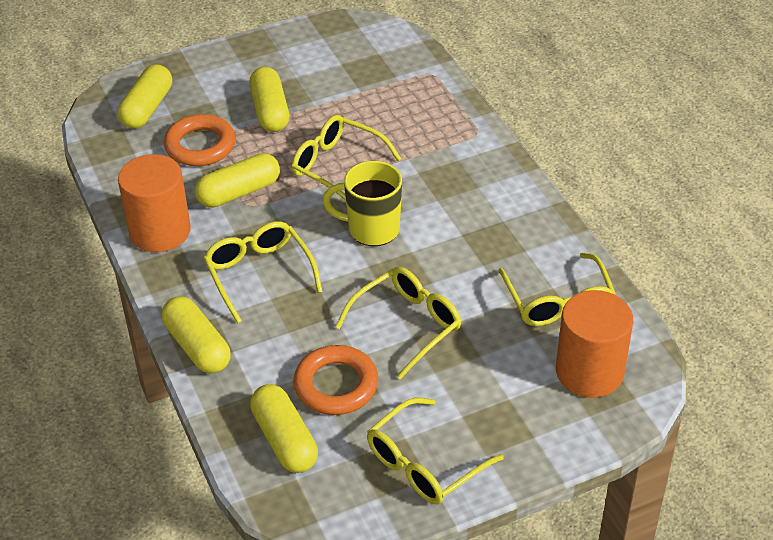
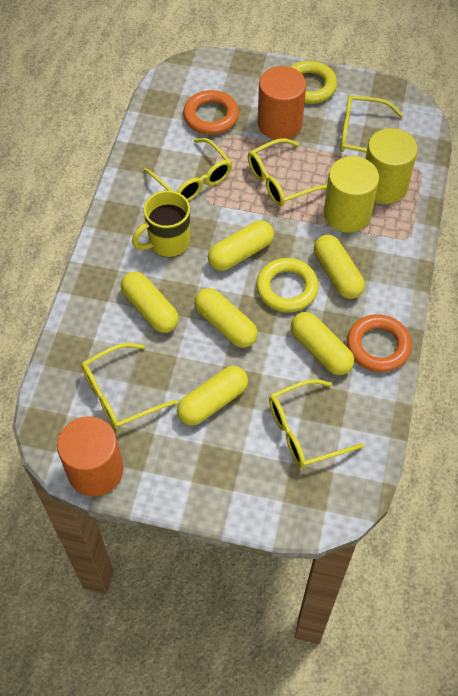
yellow capsule: [117,64,172,129] [162,296,231,374] [195,153,280,208] [249,67,289,132] [250,384,318,473] = 5 -> [121,272,179,333] [177,366,248,426] [194,288,258,348] [208,221,274,271] [291,312,354,375] [314,235,365,299] = 6
yellow cylinder: none = 0 -> [324,156,379,232] [365,128,418,204] = 2
yellow ring: none = 0 -> [256,258,319,312] [290,61,337,104] = 2

